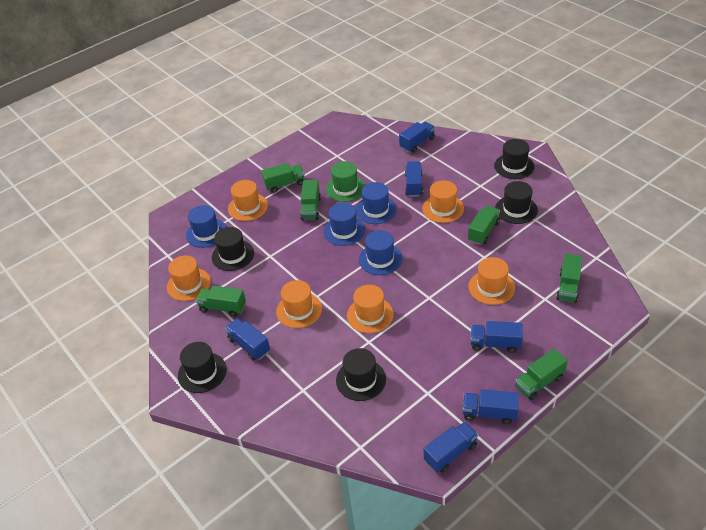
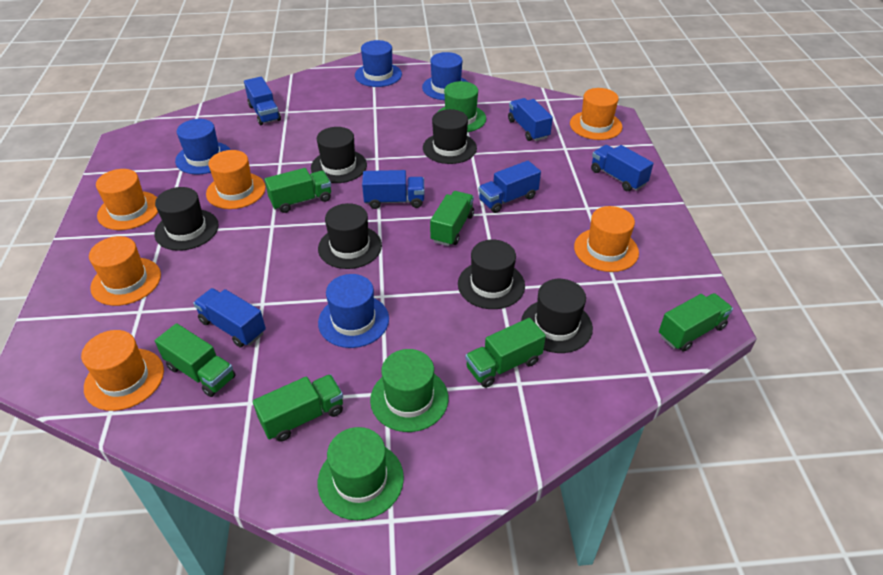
black hat: [178,342,227,393] [212,227,254,271] [336,348,386,401] [494,139,535,179] [495,181,538,224] = 5 -> [155,187,219,251] [311,127,367,183] [318,203,382,269] [423,109,477,164] [458,240,525,309] [521,279,593,353] = 6
green hat: [326,161,365,202] = 1 -> [318,427,404,520] [370,349,448,432] [438,81,486,132] = 3

